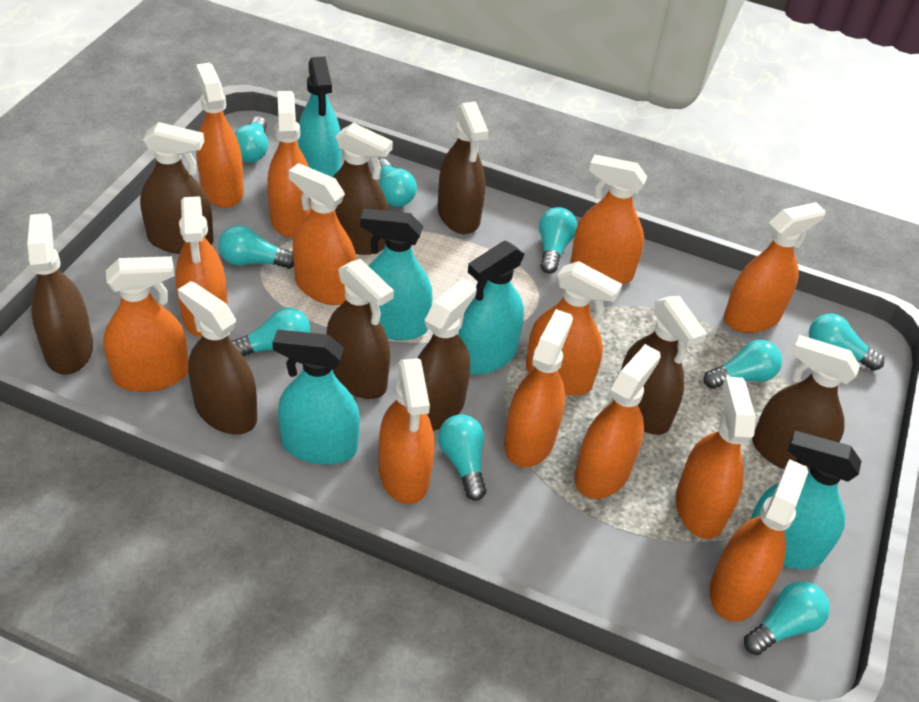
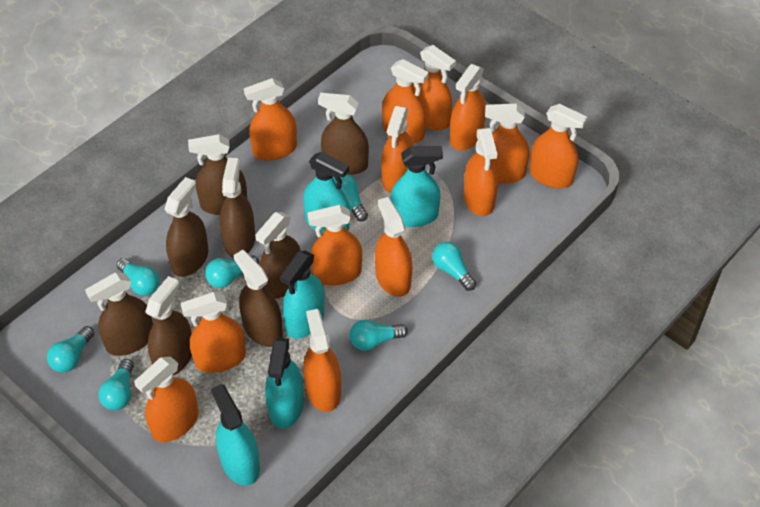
brown spray bottle: [27,213,93,375] [140,122,214,254] [177,281,257,434] [326,259,394,399] [333,123,393,255] [417,278,477,431] [438,101,489,234] [621,296,707,435] [752,335,860,470] = 9 -> [85,272,153,356] [145,276,192,375] [164,177,208,277] [188,134,247,215] [220,158,255,258] [234,250,283,347] [255,212,301,299] [318,93,369,175] = 8
turquoise light bulb: [218,225,294,269] [231,307,310,357] [234,116,268,162] [379,159,417,207] [438,414,486,501] [539,207,577,274] [704,340,782,389] [744,581,830,655] [809,314,884,371] = 9 -> [47,326,94,373] [98,359,134,410] [117,258,160,296] [205,255,259,288] [333,174,368,221] [349,320,408,351] [432,242,476,291] = 7

